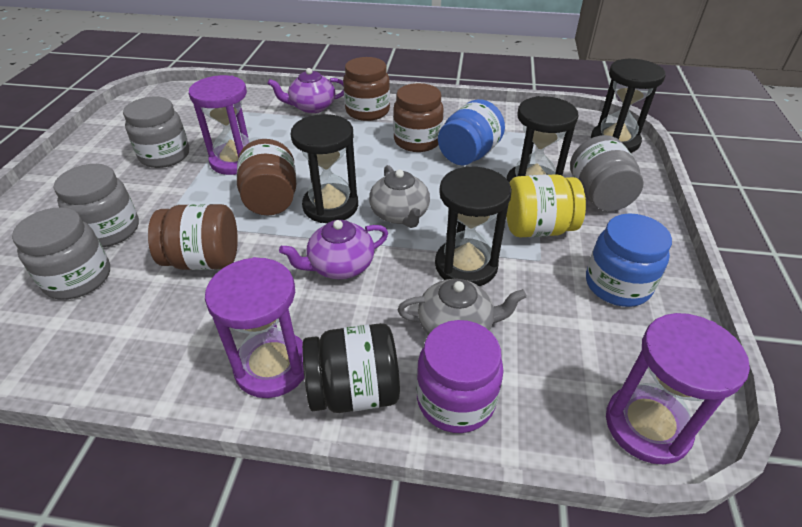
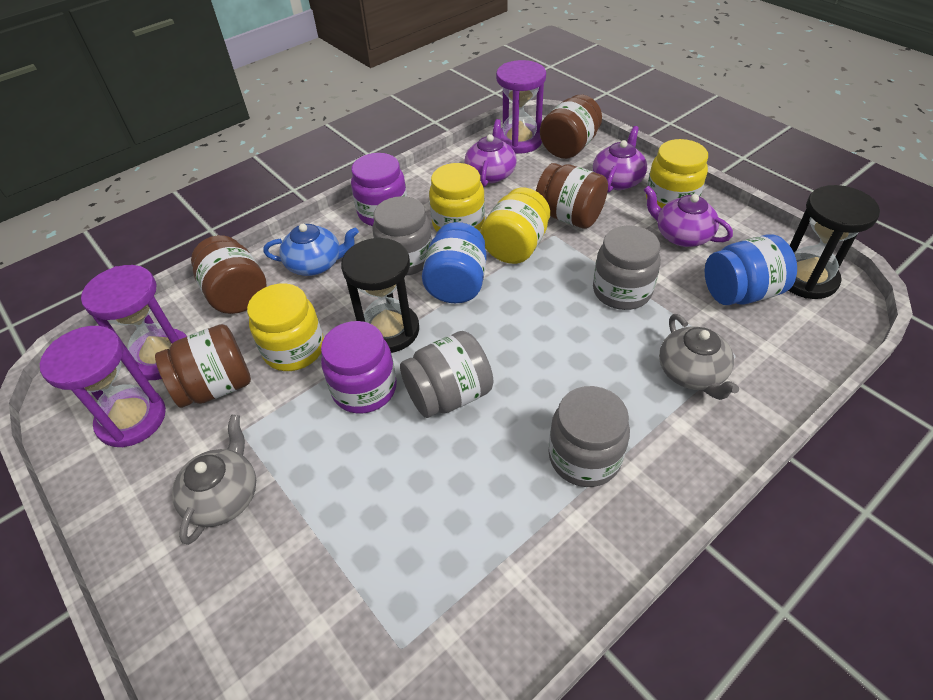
black hourglass: [291,114,358,223] [435,166,512,286] [506,96,578,182] [591,59,666,153] = 4 -> [341,238,419,353] [788,185,880,299] = 2
black jar: [302,323,400,413] = 1 -> none = 0
blue teapot: none = 0 -> [263,224,359,276] = 1
purple jar: [416,320,504,433] = 1 -> [321,321,397,413] [351,153,407,226] = 2
purple teapot: [268,68,344,113] [279,220,388,279] = 2 -> [464,119,517,187] [593,126,647,193] [644,186,733,247] = 3
yellow jar: [506,174,586,237] = 1 -> [247,283,324,371] [429,163,485,232] [480,188,550,264] [646,139,708,208] = 4

